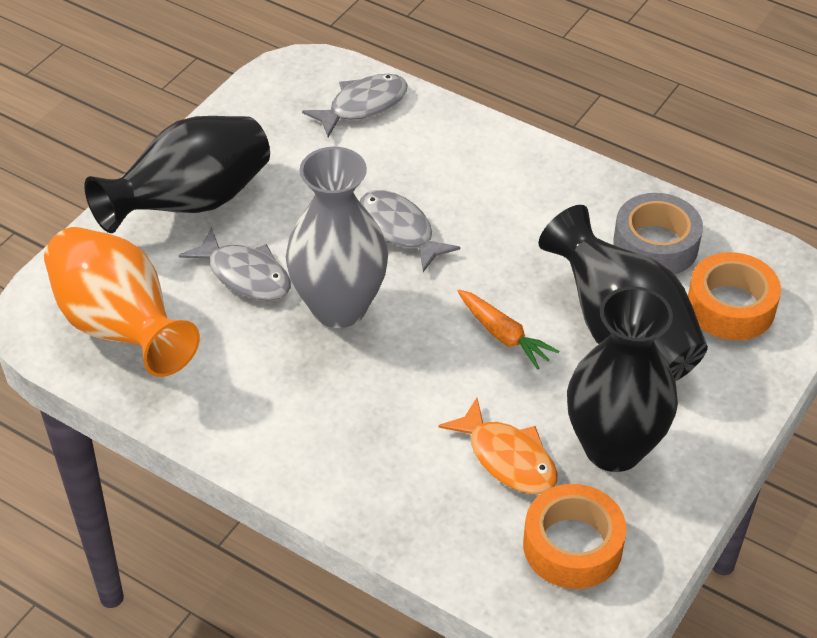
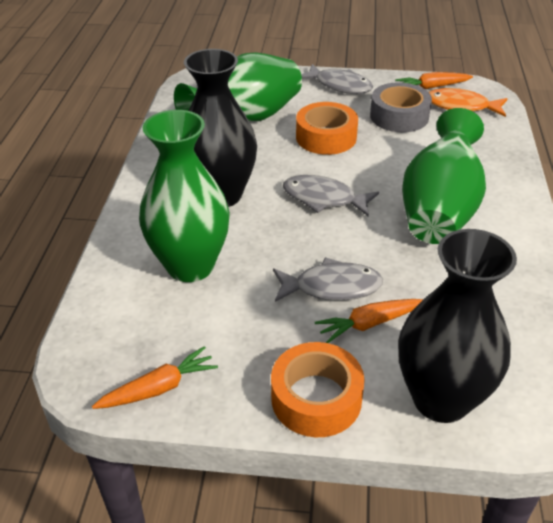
black vase: [84,116,270,233] [538,205,708,381] [567,286,678,472] = 3 -> [184,49,257,207] [398,229,517,423] = 2
green vase: none = 0 -> [139,110,230,282] [174,52,302,122] [402,108,486,244] = 3
grey vase: [286,147,388,328] = 1 -> none = 0
orange carrot: [458,290,560,370] = 1 -> [92,346,218,409] [315,299,424,343] [395,72,473,89] = 3
orange vase: [44,227,200,377] = 1 -> none = 0

